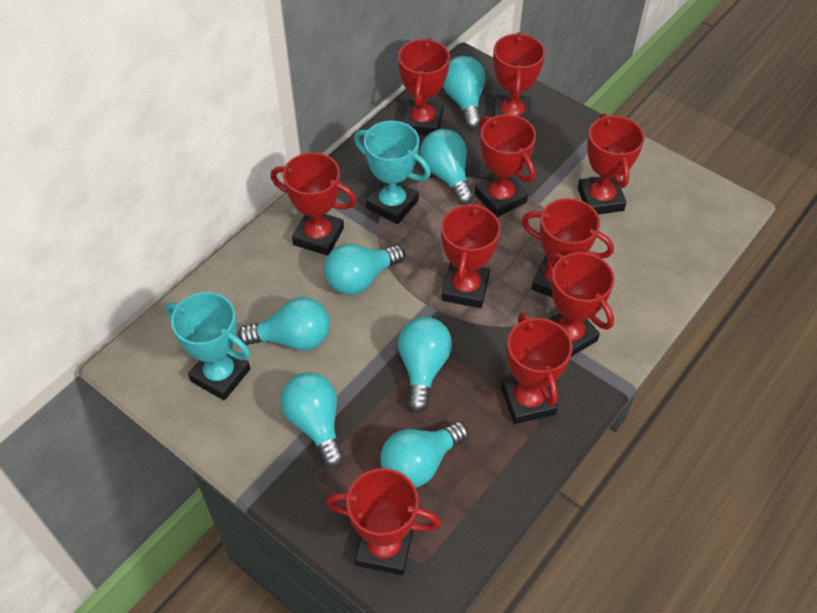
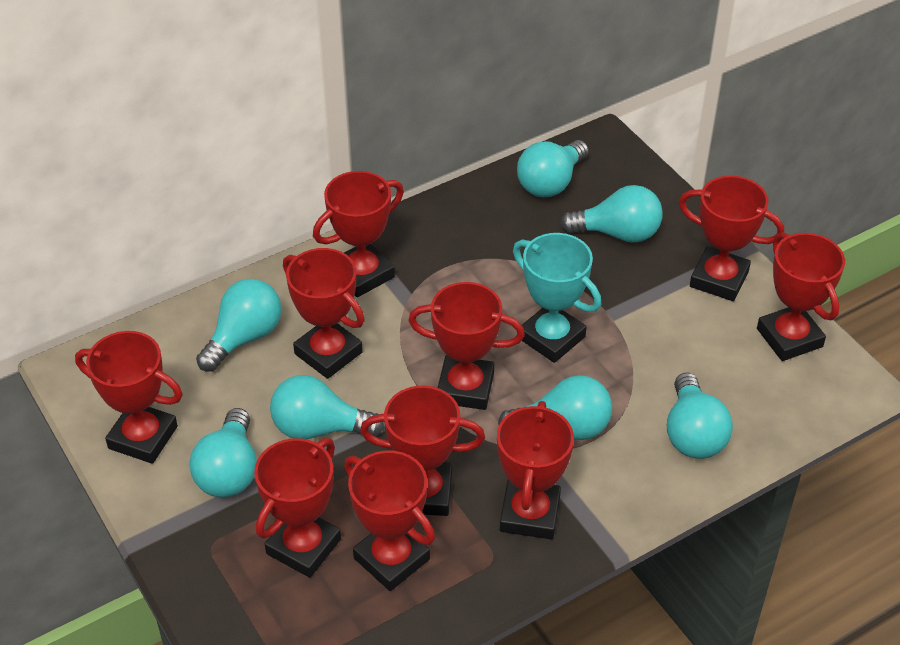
turquoise trophy: [166,292,250,400] [354,121,431,224] = 2 -> [513,233,601,363] = 1

